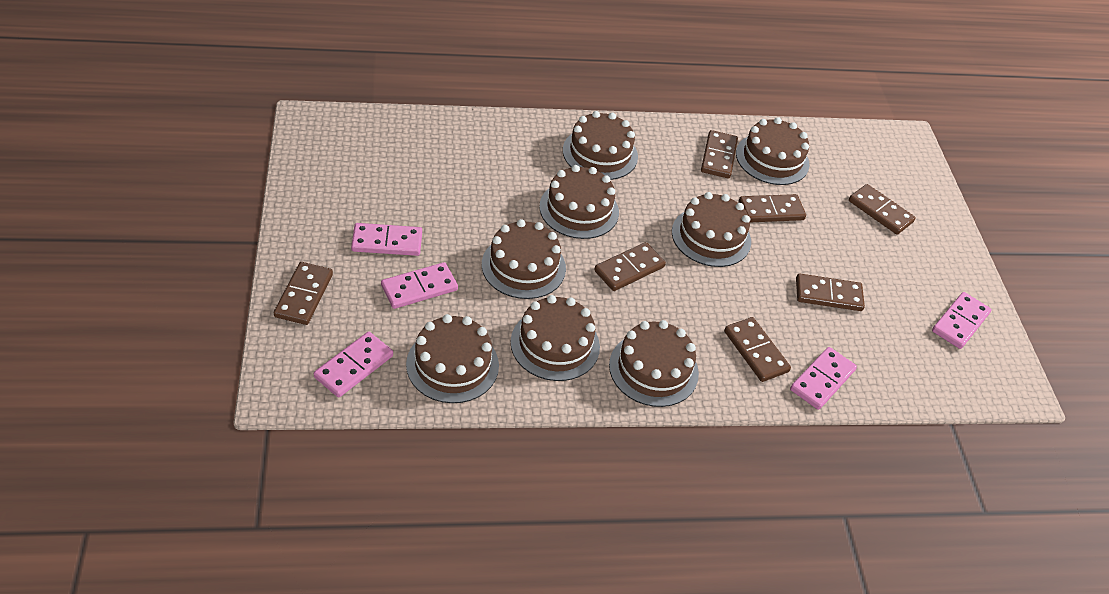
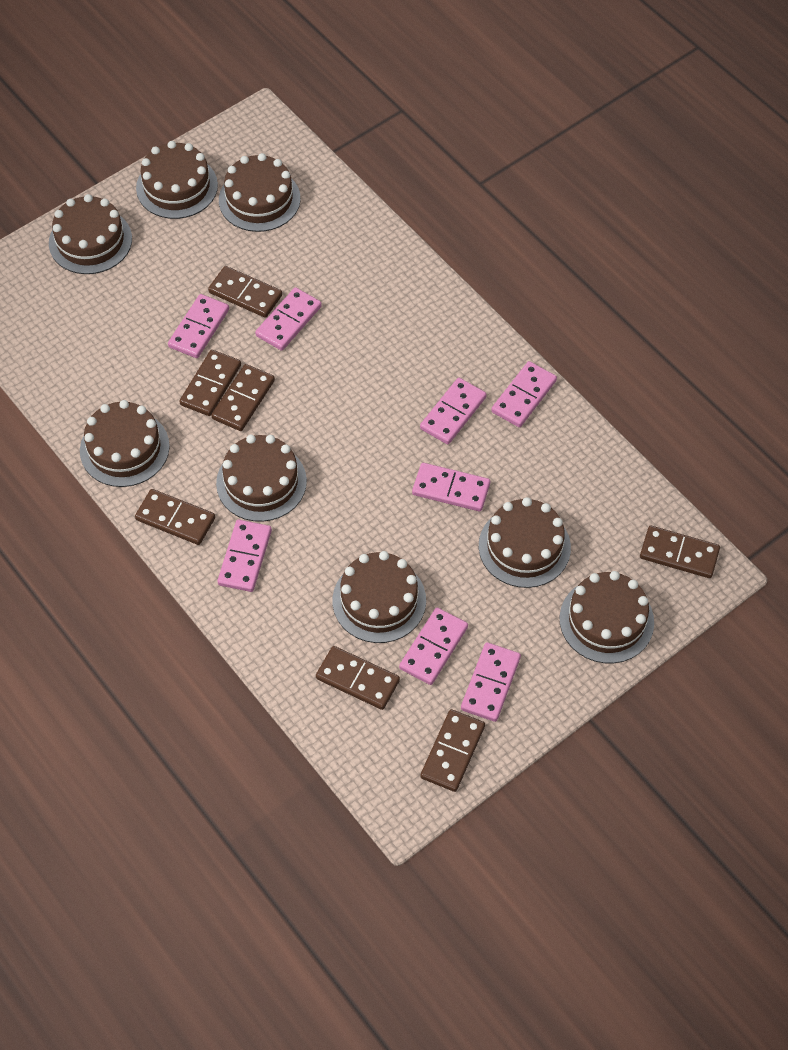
pink domino: [314,332,393,398] [351,223,422,256] [381,262,458,309] [790,347,857,410] [932,292,991,349] = 5 -> [168,294,229,358] [217,520,272,592] [255,287,322,351] [399,608,468,685] [412,463,490,512] [420,378,487,444] [461,642,521,722] [491,361,557,427] = 8

